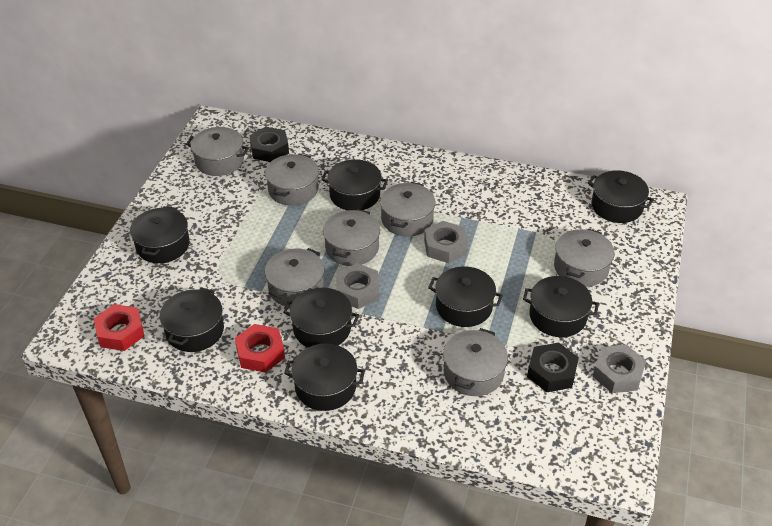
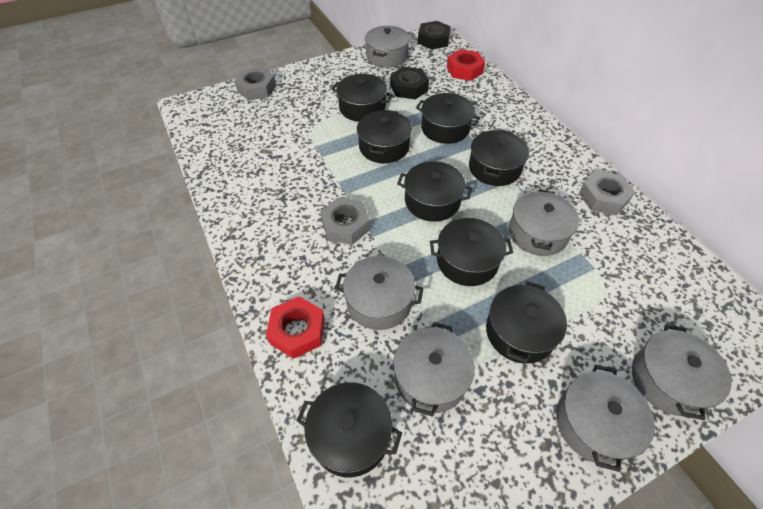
grey pot: [186,127,249,176] [265,154,319,206] [265,248,325,307] [323,209,380,266] [380,182,435,237] [443,328,508,396] [554,229,614,287] = 7 -> [335,256,423,330] [365,26,410,68] [393,322,475,417] [509,189,579,256] [556,365,655,472] [632,325,732,420] = 6

